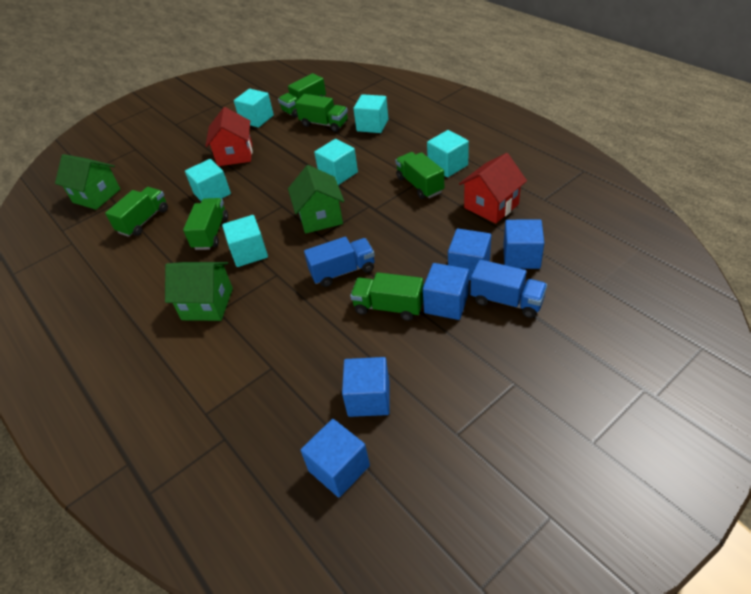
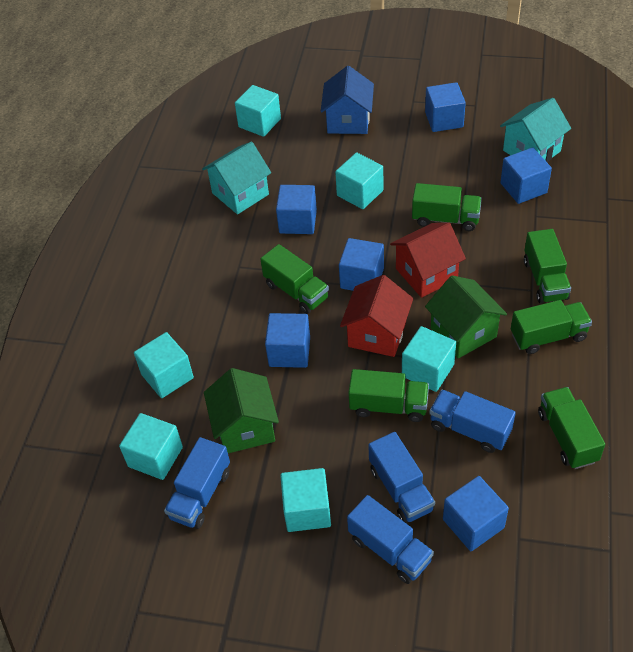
blue cube: [301,419,370,497] [342,357,390,417] [423,263,469,320] [448,229,491,280] [503,219,544,269] = 5 -> [265,313,310,368] [276,185,317,234] [339,238,384,291] [425,82,466,132] [443,476,509,551] [500,147,552,204] = 6
blue house: none = 0 -> [321,66,374,134] = 1
blue truck: [304,237,375,287] [470,259,547,318] = 2 -> [164,437,230,529] [347,495,434,584] [368,432,435,523] [429,390,516,453] = 4
green house: [55,154,120,210] [165,262,233,321] [288,165,344,234] = 3 -> [204,368,279,453] [425,275,507,358] = 2
turquoise house: none = 0 -> [202,141,271,214] [500,98,571,162] = 2

